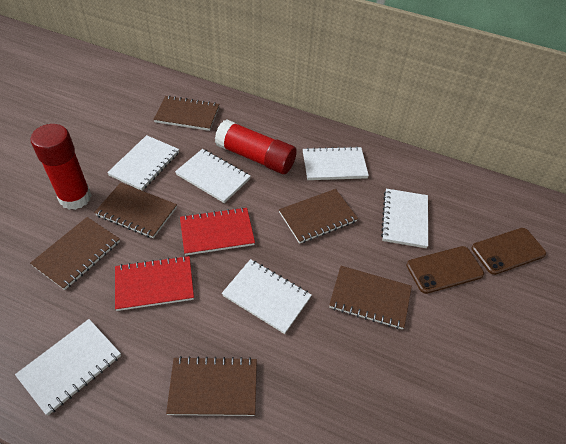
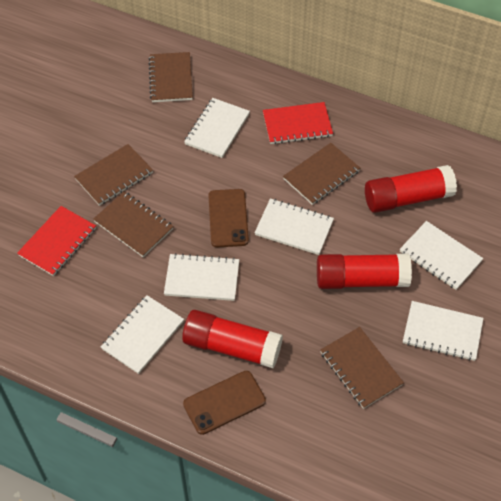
brown notebook: [30,217,120,290] [94,183,177,238] [153,95,219,131] [166,356,257,416] [279,189,358,244] [329,266,412,329] = 6 -> [74,144,153,206] [93,191,174,257] [148,52,193,102] [283,143,360,205] [320,327,404,409] = 5
red glue stick: [31,124,92,210] [215,119,297,174] = 2 -> [182,310,283,368] [317,253,412,289] [365,165,457,213] = 3

